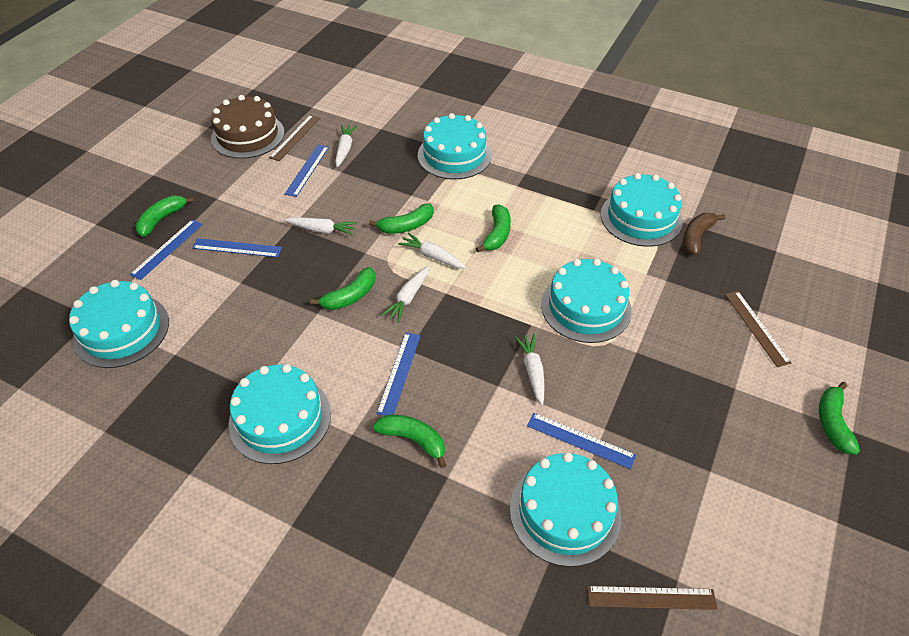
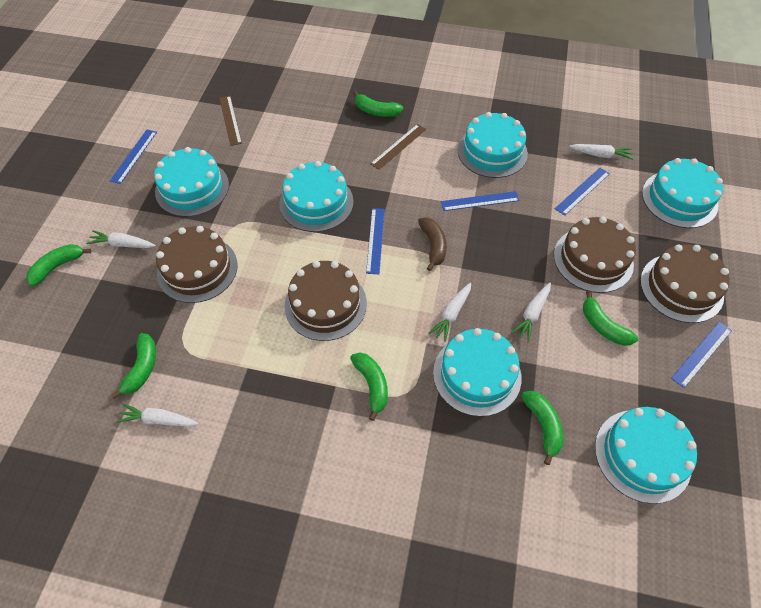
brown cake: [211,95,285,159] = 1 -> [156,226,237,303] [285,261,367,341] [554,217,636,293] [640,244,730,323] = 4
brown ruler: [269,115,320,161] [587,586,717,610] [725,291,791,367] = 3 -> [219,96,242,146] [370,124,426,170] = 2

